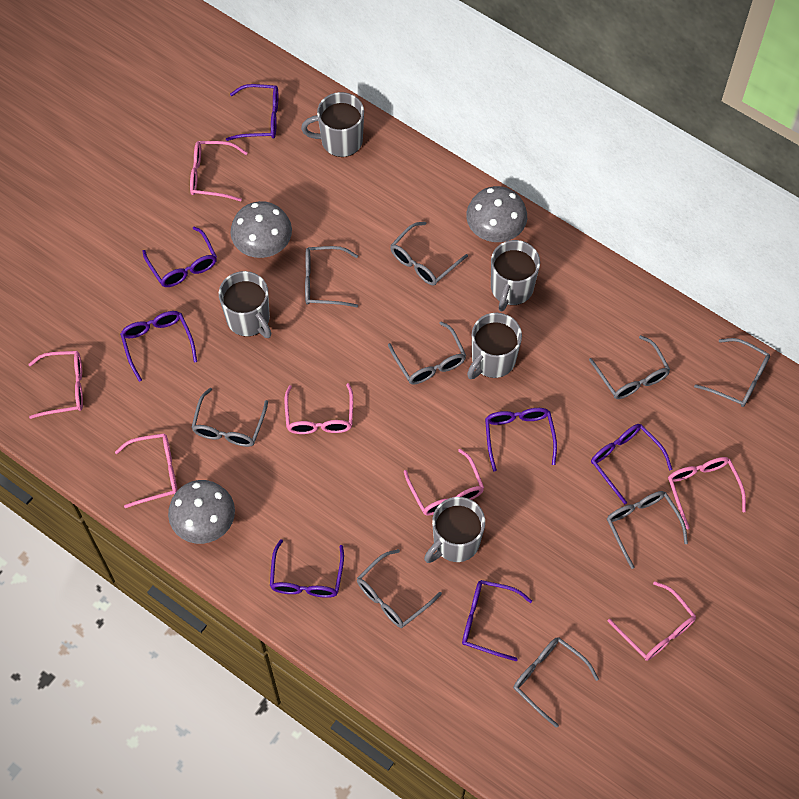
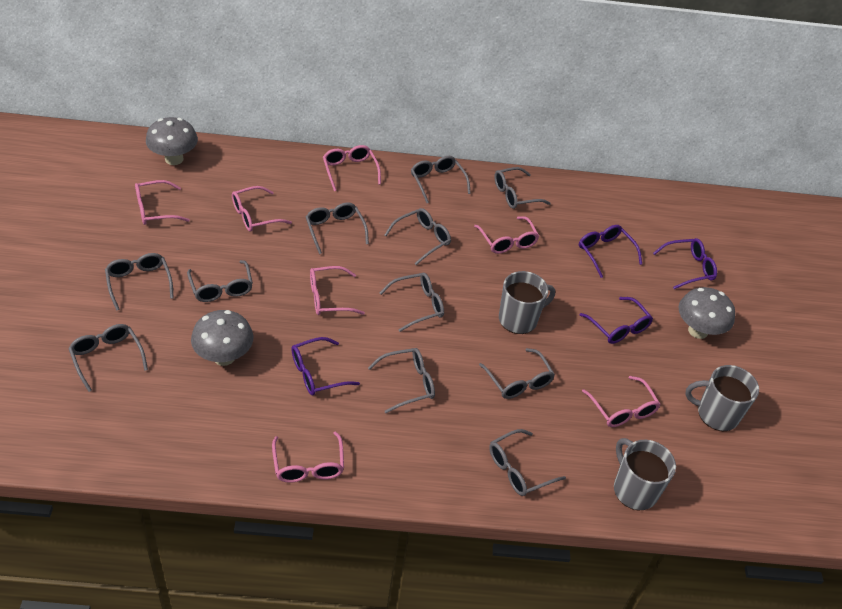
grey glasses: [191,388,268,447] [305,246,358,307] [357,549,442,628] [388,321,466,384] [390,222,468,286] [513,637,599,728] [589,335,670,399] [607,491,688,569] [694,338,770,407] = 9 -> [68,324,148,392] [105,253,174,311] [187,260,253,302] [306,202,369,254] [368,348,435,413] [380,273,444,332] [385,208,451,265] [411,156,471,203] [479,348,555,399] [489,429,566,496] [494,167,551,209] = 11
grey mug: [219,271,271,338] [301,92,364,157] [424,497,485,563] [467,313,522,379] [491,240,540,311] = 5 -> [499,271,555,334] [614,438,676,510] [685,365,759,431] = 3
purple glasses: [120,311,197,382] [142,227,217,287] [226,84,278,141] [270,539,344,598] [462,580,532,661] [485,408,557,472] [591,424,672,504] = 7 -> [291,337,360,396] [579,225,642,278] [580,297,653,344] [653,238,717,289] = 4

